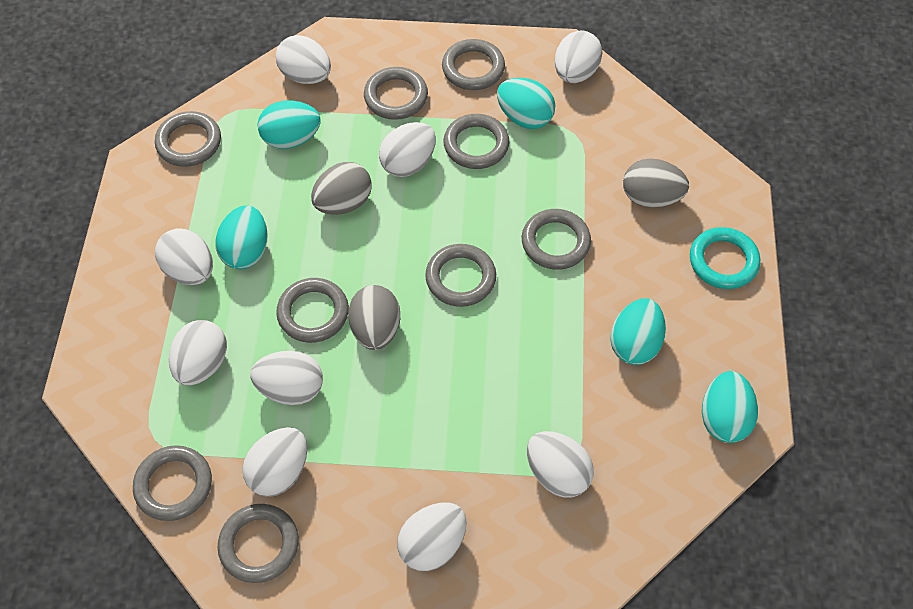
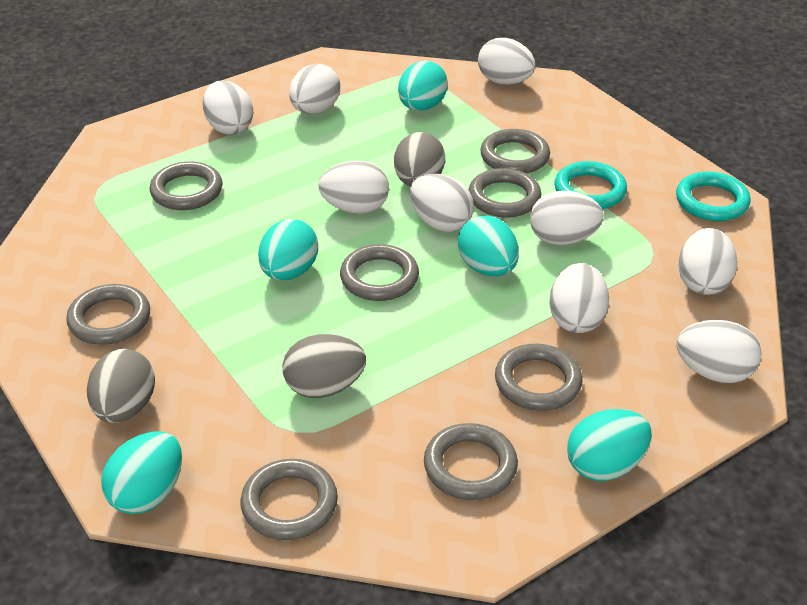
grey ring: [133,445,212,521] [155,111,221,167] [218,504,299,583] [276,278,349,343] [364,67,428,120] [425,244,496,307] [442,39,505,90] [443,114,509,169] [522,209,591,270] = 9 -> [66,284,150,345] [150,162,223,210] [240,459,338,540] [340,244,419,301] [424,423,518,500] [469,168,541,217] [480,129,550,174] [495,344,583,411] = 8
turquoise ring: [690,227,760,289] = 1 -> [554,161,627,209] [676,171,751,221] = 2

